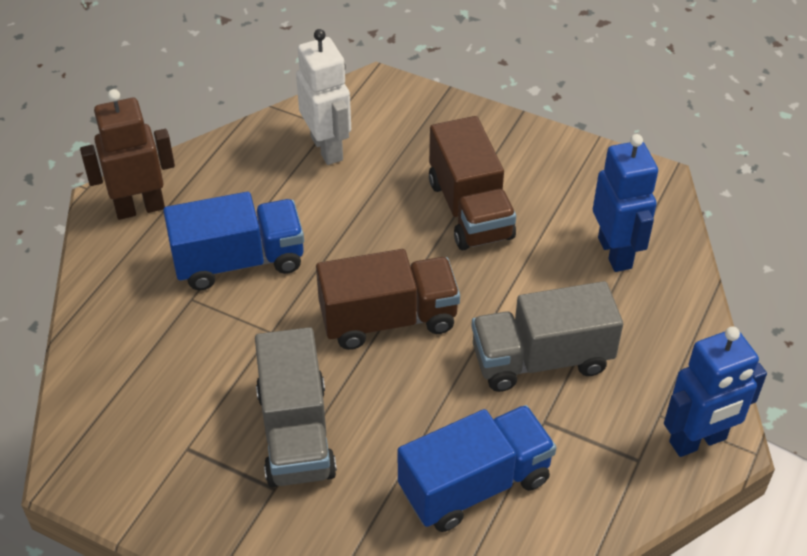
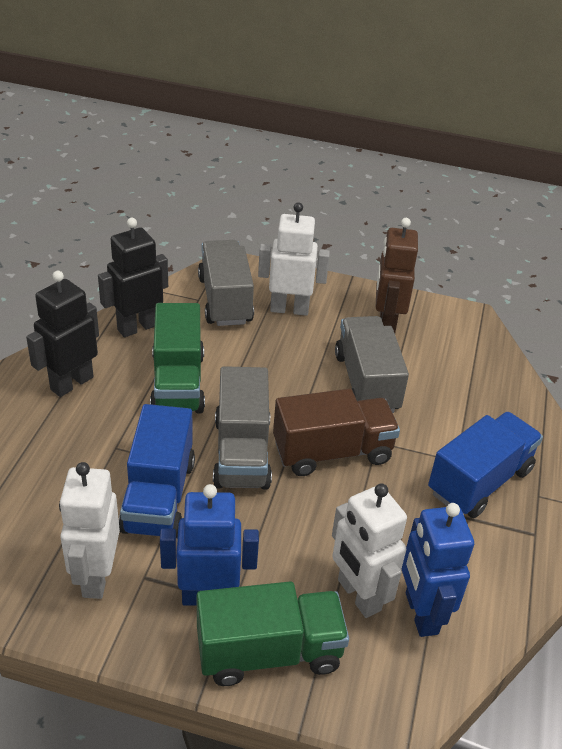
black robot: none = 0 -> [26,271,99,397] [98,218,168,337] = 2
brown truck: [316,249,460,350] [429,116,516,250] = 2 -> [273,389,400,476] = 1
green truck: none = 0 -> [150,303,205,413] [197,581,349,686] = 2
grey truck: [255,327,337,487] [471,281,623,392] = 2 -> [198,240,254,326] [213,366,272,489] [335,316,409,413] = 3
white robot: [296,29,351,165] = 1 -> [59,462,120,599] [258,202,330,316] [332,483,407,618] = 3

